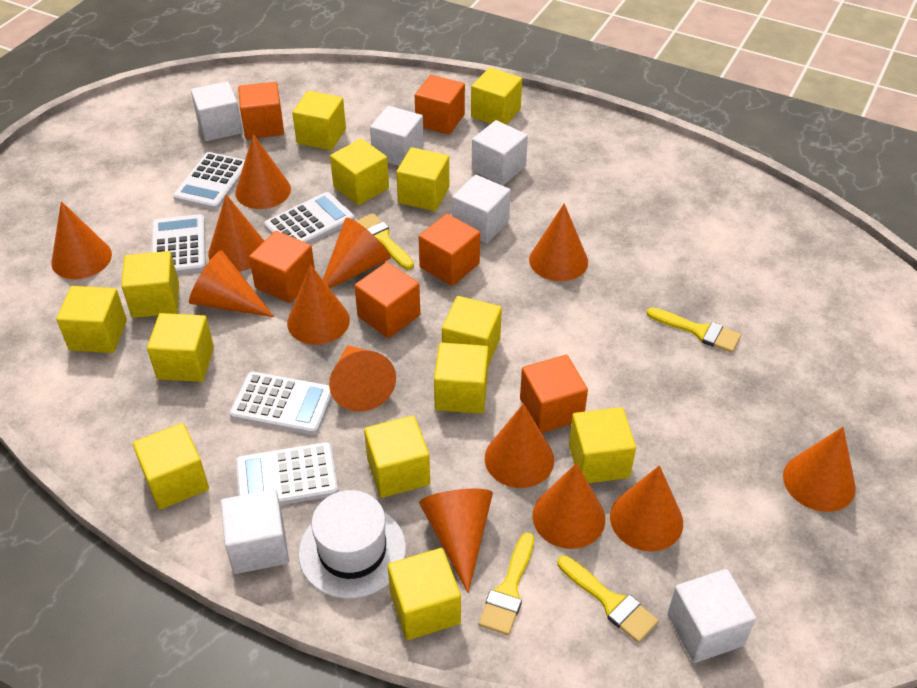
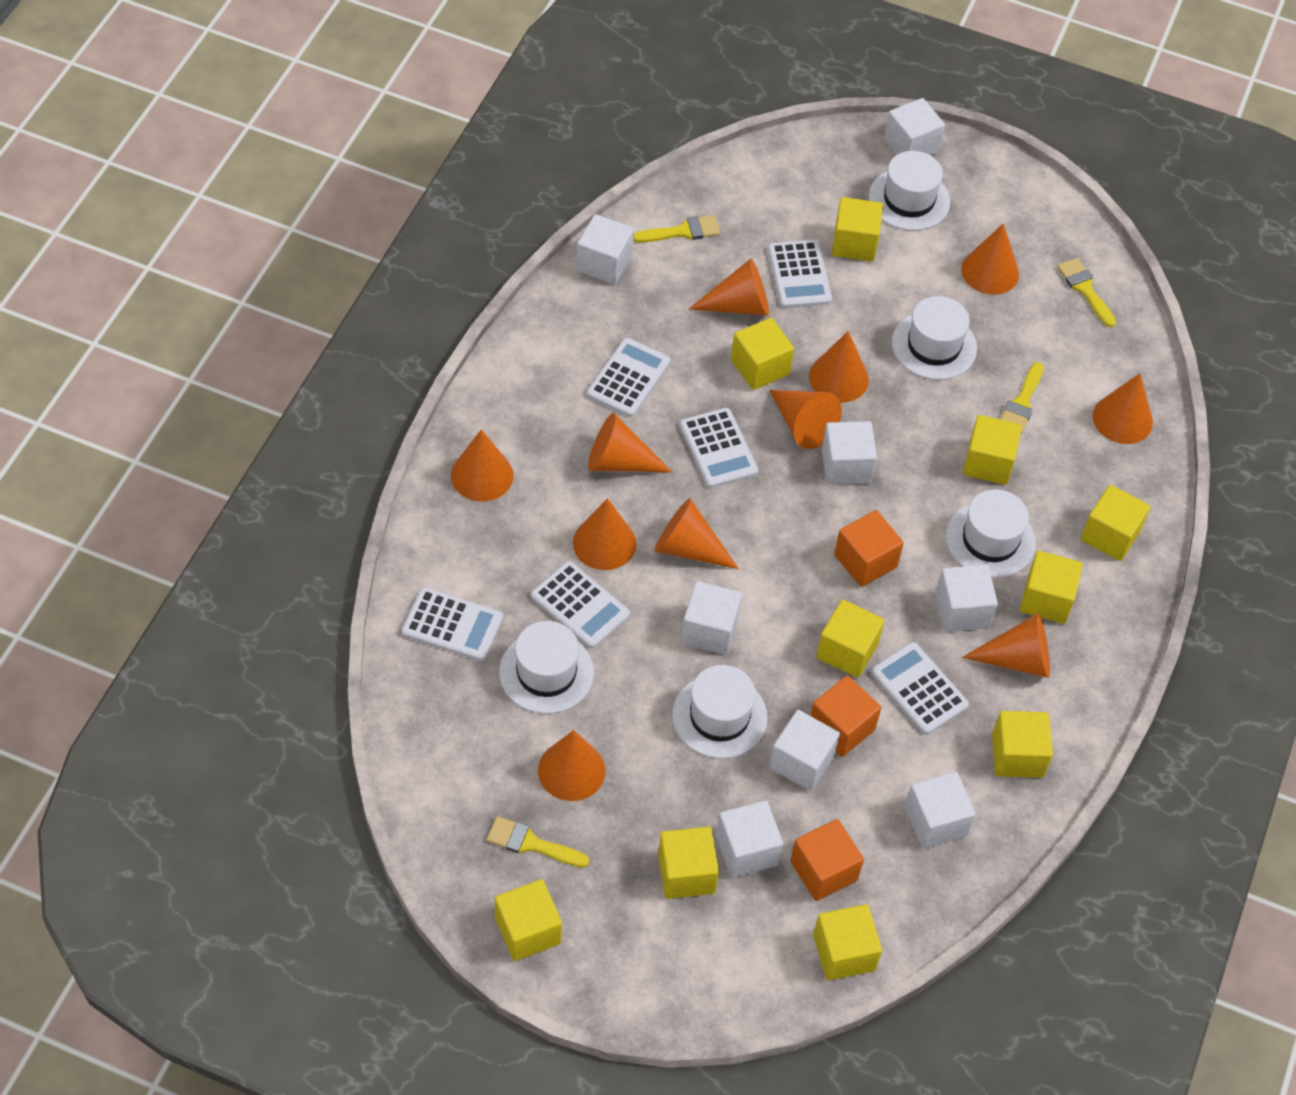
orange cone: [51,201,112,279] [189,250,274,317] [208,194,264,271] [235,134,291,209] [287,264,350,345] [323,218,391,288] [329,345,396,412] [419,489,493,593] [485,403,554,488] [529,203,588,281] [532,463,605,549] [610,465,683,551] [783,427,856,512] = 13 -> [451,429,513,501] [538,730,605,801] [573,498,636,570] [588,413,672,472] [654,498,739,569] [689,258,769,316] [769,390,842,449] [809,331,869,403] [961,224,1019,295] [962,613,1050,678] [1093,373,1153,444] = 11
orange cube: [238,82,284,139] [249,231,315,303] [354,262,420,338] [415,75,465,135] [419,214,480,286] [520,355,588,433] = 6 -> [790,819,864,901] [810,676,881,757] [834,510,904,587] = 3
white calculator: [151,214,206,274] [173,152,245,210] [230,372,332,435] [236,442,338,505] [264,192,355,244] = 5 -> [402,587,503,661] [531,561,630,649] [587,338,671,417] [679,408,758,488] [768,240,832,308] [871,642,969,735] = 6
white cube: [191,81,243,141] [221,489,289,574] [370,106,424,166] [452,175,511,243] [472,120,528,185] [667,569,756,663] = 6 -> [576,214,634,285] [681,581,742,655] [716,801,783,878] [769,710,840,791] [822,421,877,485] [884,98,945,156] [905,772,976,849] [935,564,998,632] = 8
white hat: [298,490,406,599] = 1 -> [499,621,594,714] [672,665,768,758] [869,151,950,231] [892,296,977,380] [946,489,1036,578] = 5
yellow cube: [56,286,127,353] [121,251,179,318] [133,423,209,510] [147,313,214,382] [292,91,346,150] [330,139,389,205] [364,415,430,498] [388,548,461,640] [396,147,449,211] [434,343,488,414] [442,296,502,366] [471,67,522,125] [569,407,636,483] = 13 -> [495,879,562,961] [658,827,719,899] [731,318,794,390] [813,904,882,981] [816,599,885,678] [832,197,883,262] [963,415,1022,485] [992,711,1053,778] [1020,551,1083,624] [1081,485,1151,561] = 10

